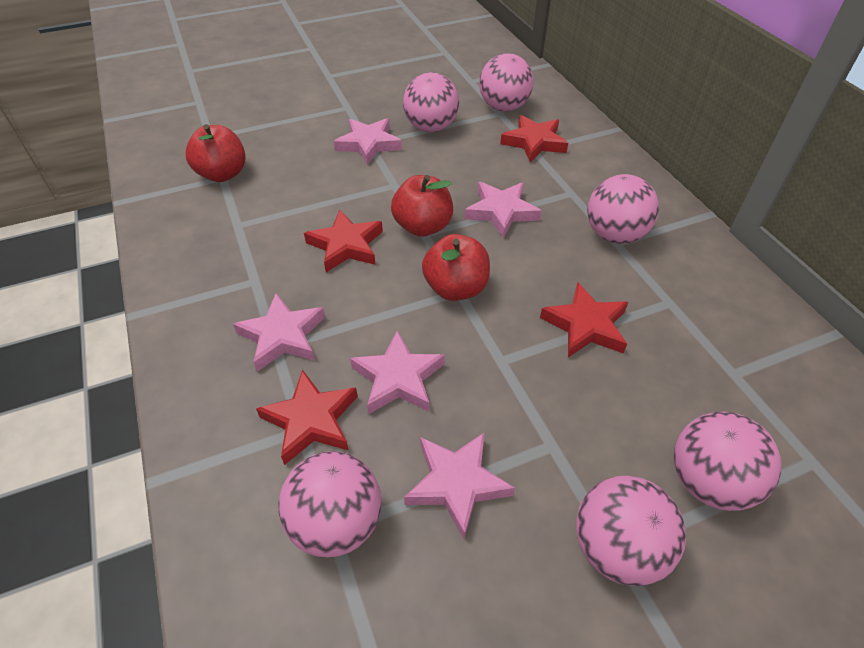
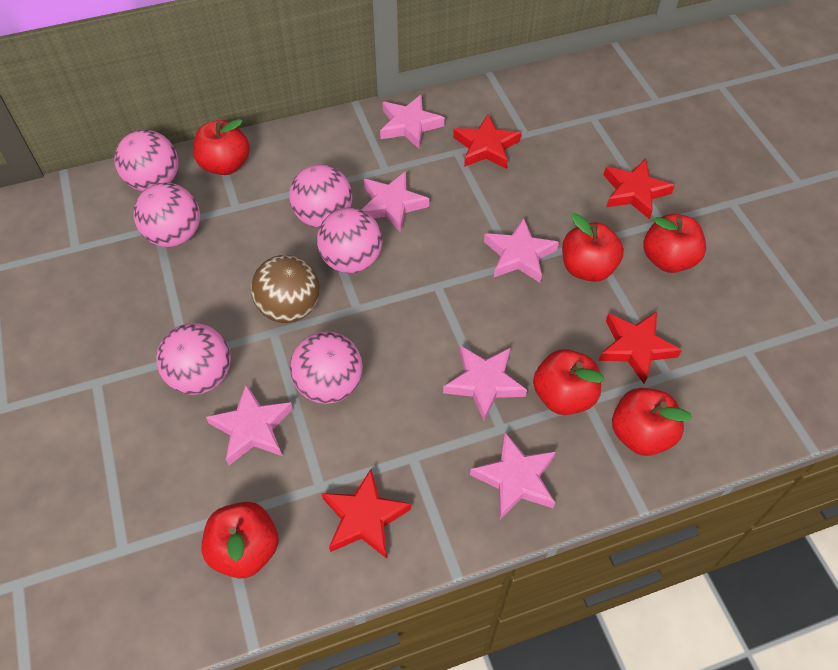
brown ball: none = 0 -> [251,255,320,323] = 1
pink star: [233,293,325,372] [334,118,402,165] [350,330,445,414] [404,432,515,539] [465,182,541,238] = 5 -> [206,384,293,465] [361,171,429,233] [380,95,445,149] [443,345,527,421] [470,432,556,519] [484,218,559,282] = 6
red apple: [185,124,245,182] [391,175,453,237] [422,234,490,301] = 3 -> [193,119,250,175] [202,502,279,579] [533,349,604,415] [562,213,624,282] [612,388,692,456] [644,214,706,273] = 6

